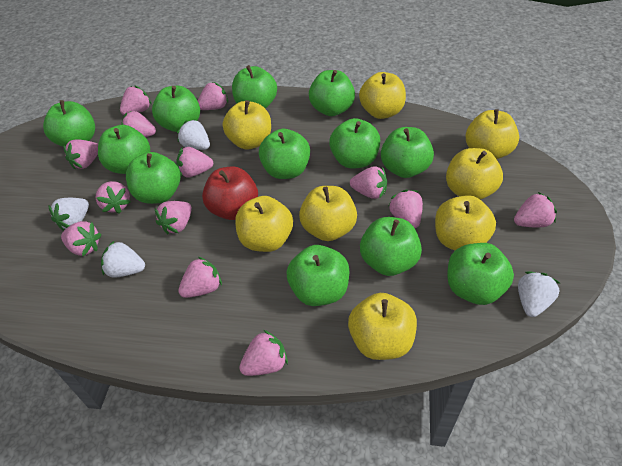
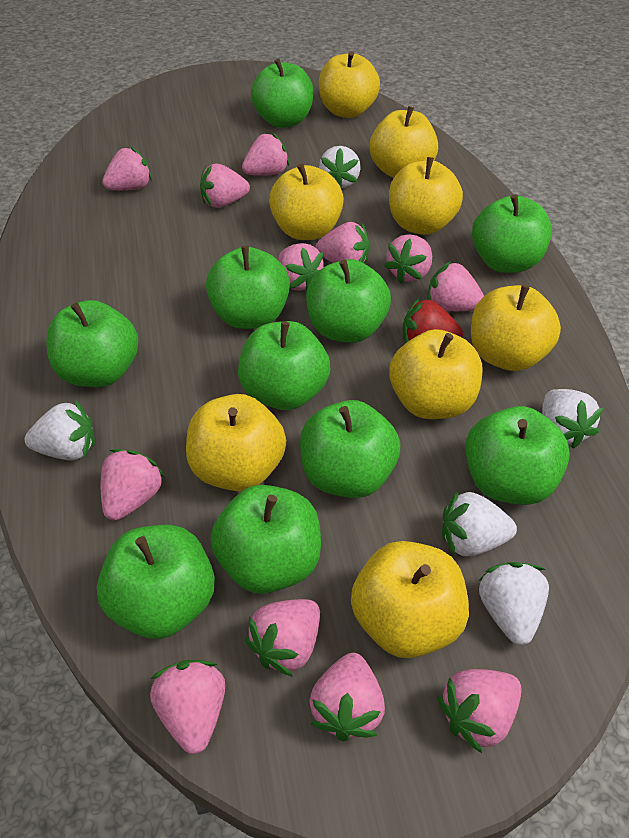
green apple: [43,100,95,146] [98,125,150,174] [126,152,181,204] [152,86,200,132] [232,65,277,109] [259,129,310,179] [287,245,349,306] [309,70,355,116] [329,118,380,169] [360,217,422,276] [381,127,434,178] [447,243,514,305] = 12 -> [46,300,138,387] [97,525,215,639] [206,246,290,329] [211,485,321,594] [238,321,330,410] [251,59,314,128] [300,400,400,498] [306,259,391,343] [465,406,570,505] [472,194,552,273] = 10
pink strawberry: [61,221,102,256] [63,139,98,169] [95,181,131,214] [120,85,151,115] [121,111,156,137] [155,201,192,234] [176,147,214,177] [178,257,222,298] [198,82,228,110] [239,330,288,376] [350,166,387,199] [388,190,423,228] [514,192,557,227] = 13 -> [101,449,165,521] [102,147,152,191] [150,660,225,754] [200,163,250,208] [242,133,290,176] [245,599,320,677] [278,243,324,291] [309,653,385,742] [316,222,369,264] [384,234,432,283] [428,261,484,311] [437,669,522,753] = 12
red apple: [202,167,258,220] = 1 -> none = 0
red strawberry: none = 0 -> [403,298,463,343] = 1
white strawberry: [48,198,89,231] [101,240,145,278] [177,119,210,150] [518,271,560,317] = 4 -> [25,401,95,460] [319,146,361,188] [442,491,517,557] [478,562,549,645] [542,389,603,449] = 5

